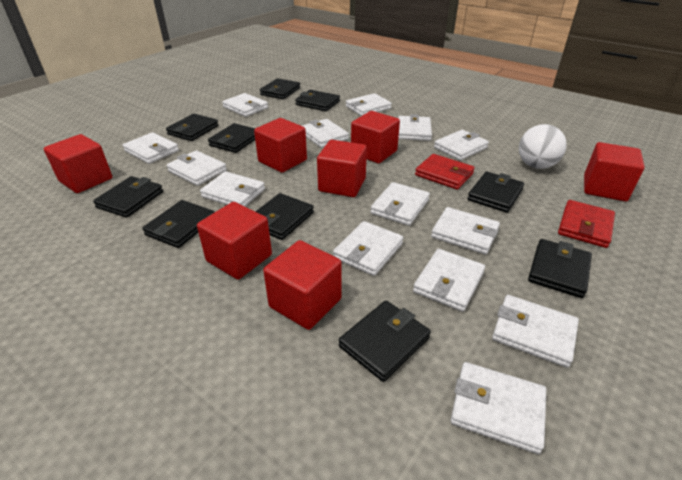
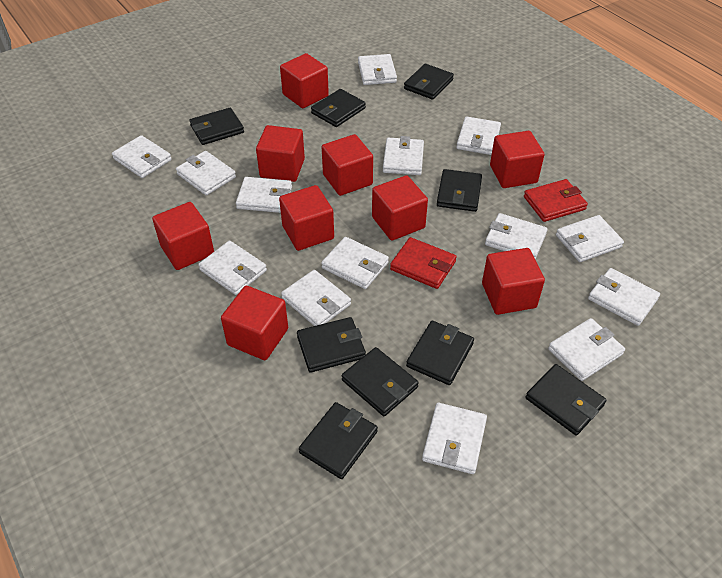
black wallet: [93,176,163,218] [143,200,215,248] [166,114,218,141] [208,123,255,153] [255,193,314,240] [260,78,300,99] [295,90,340,111] [339,300,431,382] [468,171,524,213] [528,239,592,298] = 10 -> [189,108,244,145] [297,317,366,373] [299,402,378,479] [311,89,366,127] [342,347,419,416] [404,64,454,100] [406,321,474,385] [437,169,482,212] [526,364,607,435] = 9
red cube: [44,134,112,193] [197,202,272,280] [254,118,307,173] [263,240,342,330] [317,140,367,197] [351,111,400,163] [584,142,645,201] = 7 -> [152,202,214,270] [221,286,288,360] [256,125,305,182] [279,185,334,251] [280,53,329,108] [322,134,373,196] [372,175,428,241] [482,248,545,315] [490,131,544,188] = 9
white ball: [519,124,567,169] = 1 -> none = 0

